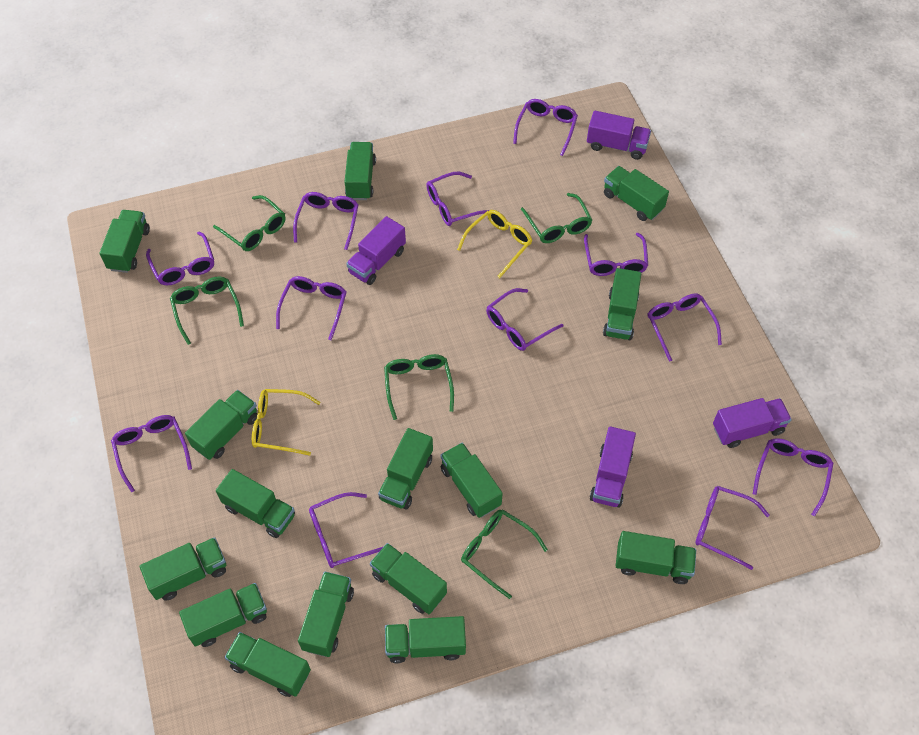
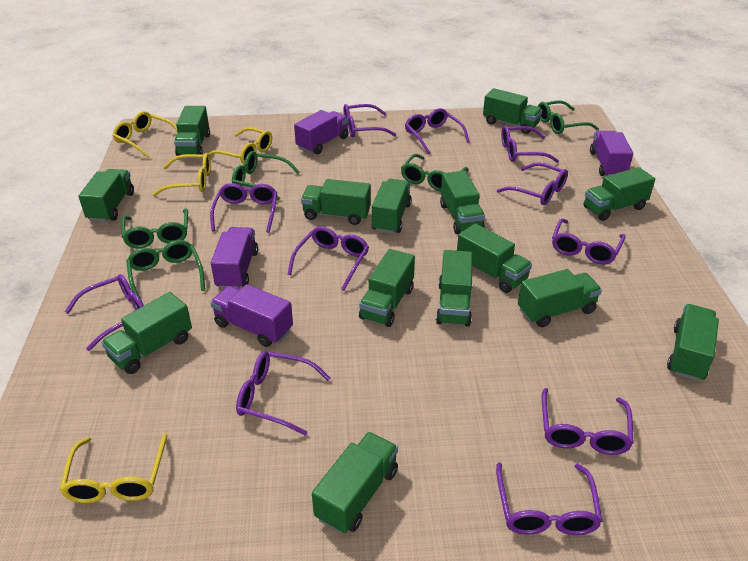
green truck: [99,210,150,273] [140,537,226,601] [179,583,267,647] [185,390,257,460] [216,469,295,538] [225,632,311,697] [298,571,354,657] [344,142,376,200] [370,543,447,614] [378,428,433,510] [385,616,466,663] [441,443,503,518] [603,268,641,340] [604,166,669,221] [616,531,696,584] = 15 -> [79,169,134,222] [101,292,192,374] [174,106,210,156] [301,179,371,225] [312,432,398,534] [359,249,415,327] [371,179,412,234] [436,250,473,327] [440,171,485,234] [457,223,532,293] [483,88,542,134] [518,269,602,327] [584,167,655,221] [667,304,719,381] = 14
purple glasses: [111,415,192,492] [146,232,214,285] [276,276,346,340] [293,192,359,250] [309,492,383,568] [426,172,489,226] [486,288,563,351] [513,99,578,156] [584,233,648,276] [648,293,722,362] [695,486,769,570] [753,438,833,516] = 12 -> [65,274,144,351] [210,183,277,233] [236,351,330,436] [288,226,369,291] [343,104,396,137] [405,108,470,154] [496,462,602,535] [497,162,568,205] [501,126,559,163] [542,388,634,455] [552,218,626,265] = 11
yellow glasses: [252,389,320,456] [457,210,532,278] = 2 -> [59,433,167,503] [112,111,178,157] [152,153,211,196] [208,127,272,164] = 4

